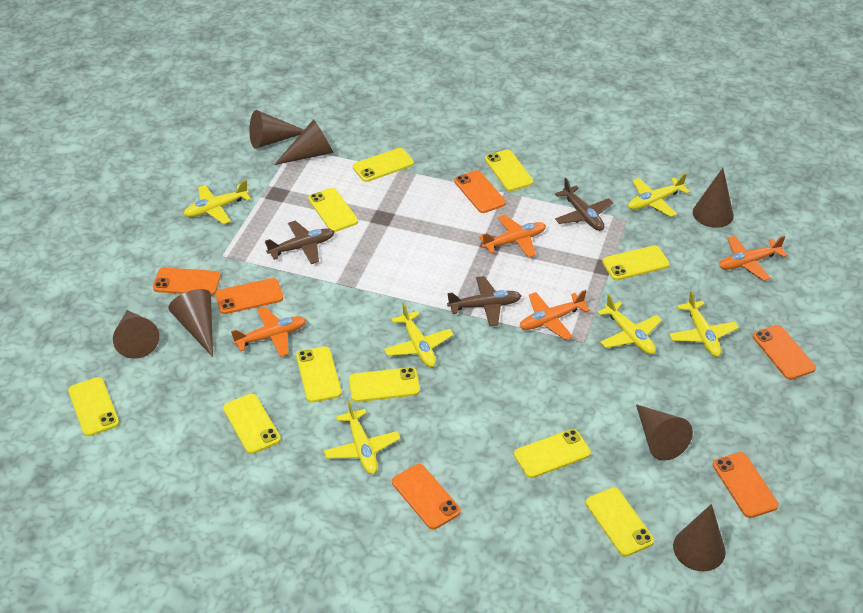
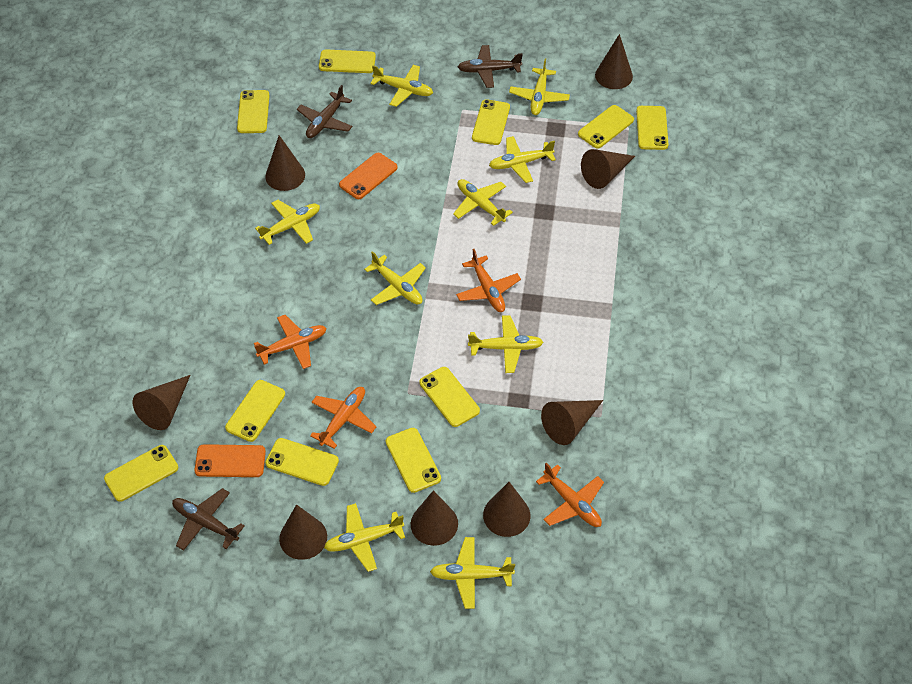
brown cone: [113,310,159,359] [168,289,213,357] [249,110,304,149] [274,119,333,165] [636,404,693,461] [673,504,726,571] [693,168,734,228] = 7 -> [133,375,190,430] [265,135,305,191] [279,504,327,560] [411,490,458,546] [483,482,530,537] [541,400,603,445] [581,149,635,189] [595,34,633,89] = 8
orange phone: [153,267,221,296] [215,278,283,314] [392,464,461,529] [454,170,506,213] [713,452,779,518] [753,325,816,380] = 6 -> [194,444,266,477] [339,153,398,199] = 2
yellow plane: [184,180,251,224] [324,400,400,474] [384,303,454,367] [597,294,662,355] [628,173,690,217] [669,291,739,357] = 6 -> [255,200,320,245] [324,503,405,572] [364,251,426,305] [370,65,433,107] [430,537,515,609] [453,179,513,226] [468,315,543,373] [489,136,556,183] [509,59,570,115] = 9

